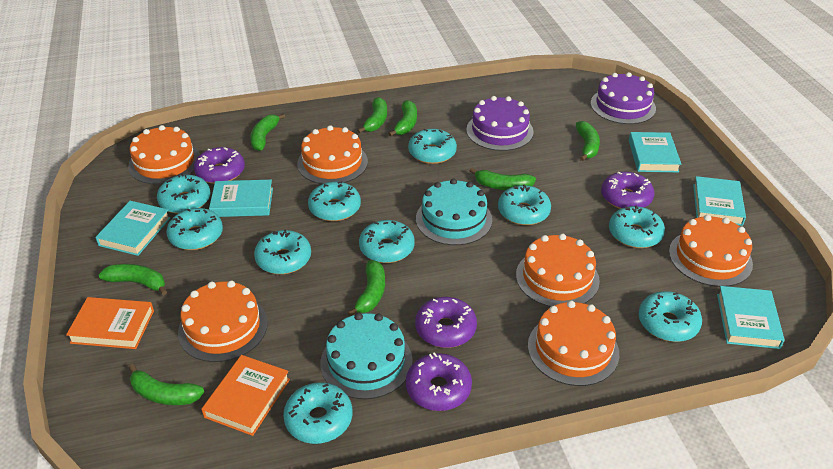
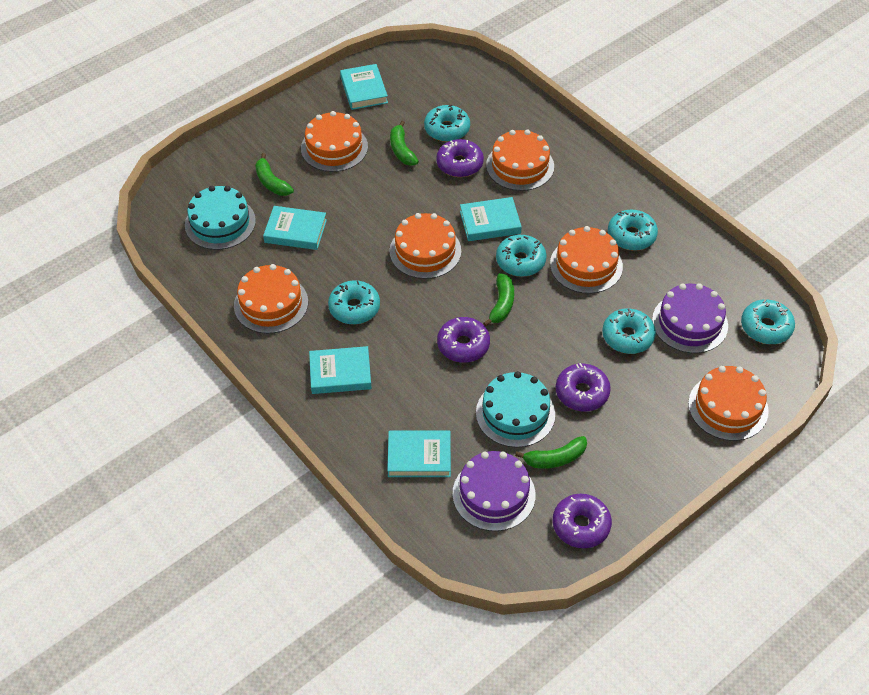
green banana: [99,264,167,295] [129,364,204,405] [250,114,285,151] [348,260,385,317] [357,97,387,133] [388,100,417,137] [470,168,536,190] [576,121,600,161] = 8 -> [255,153,294,196] [390,121,419,166] [483,273,514,327] [515,436,587,468] = 4
orange book: [66,297,154,349] [201,355,290,436] = 2 -> none = 0
turquoise donut: [157,174,211,214] [166,208,223,250] [254,229,311,274] [283,382,353,444] [308,181,361,221] [359,220,415,263] [408,129,457,164] [498,184,551,225] [609,206,665,248] [639,291,702,342] = 10 -> [328,280,380,325] [424,105,470,142] [496,235,546,277] [602,308,656,354] [608,210,658,251] [741,299,795,344] = 6

